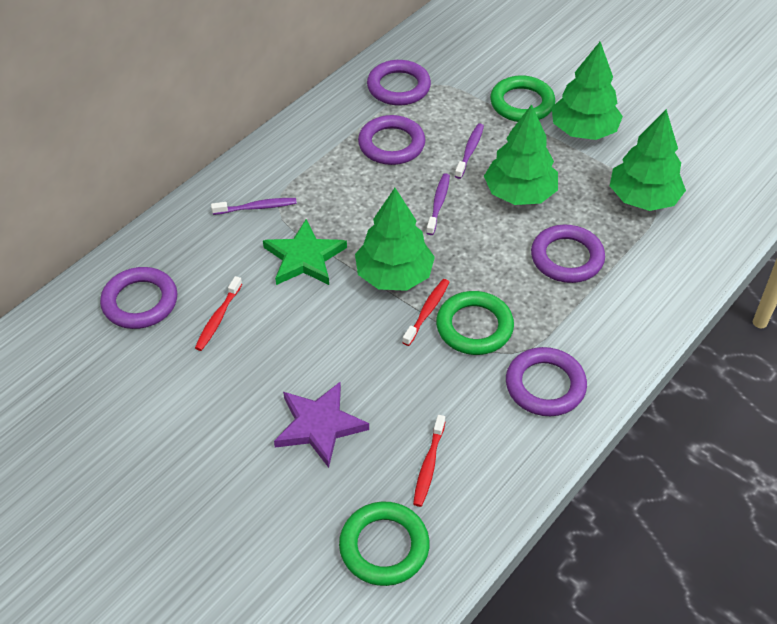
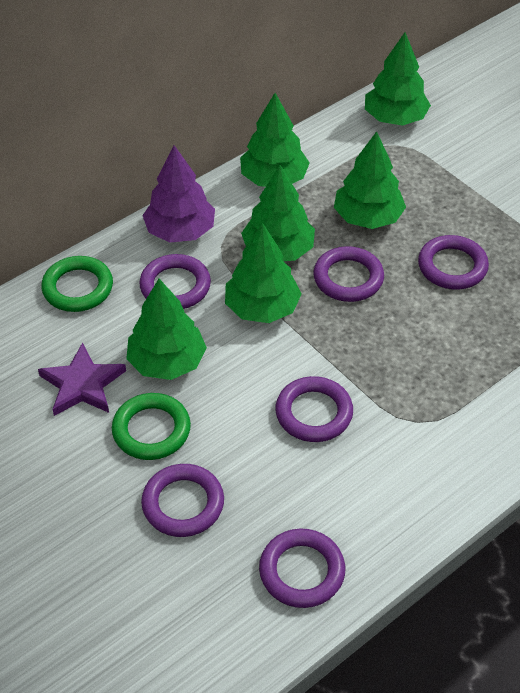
green ring: [339,502,430,586] [436,291,514,355] [490,75,555,122] = 3 -> [41,256,113,312] [112,393,191,460] = 2
green star: [263,219,347,285] = 1 -> none = 0
green tree: [355,188,435,291] [484,104,558,205] [552,42,623,140] [610,109,686,211] = 4 -> [126,279,207,380] [225,223,302,323] [240,93,310,187] [241,165,315,261] [334,131,406,229] [365,33,431,126] = 6
purple ring: [100,267,177,329] [358,115,425,165] [367,60,431,106] [506,347,587,416] [531,225,605,283] = 5 -> [139,254,211,309] [141,464,224,537] [259,529,345,608] [275,376,353,442] [313,246,384,302] [418,235,489,290] = 6
purple toothbrush: [211,198,297,215] [426,173,450,235] [455,123,484,179] = 3 -> none = 0
purple tree: none = 0 -> [142,145,215,242] = 1
red toothbrush: [195,276,242,351] [402,279,449,346] [413,415,445,507] = 3 -> none = 0

